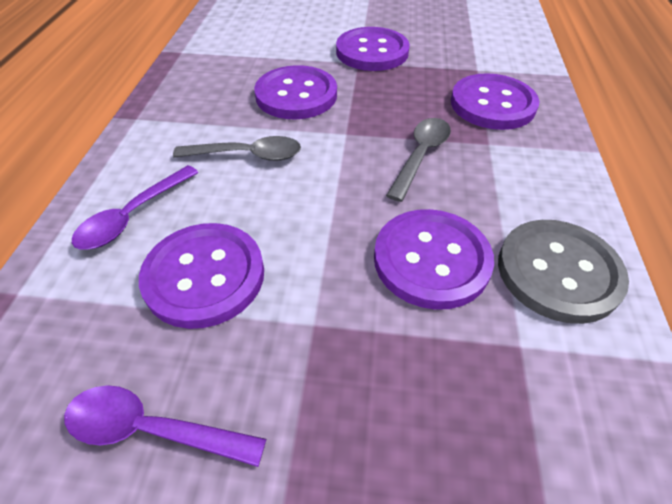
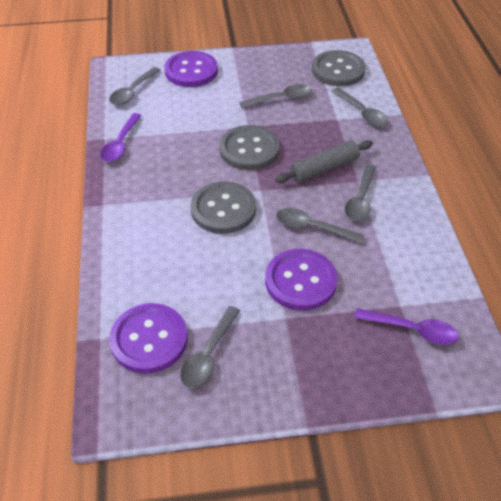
grey button: [498,220,629,324] = 1 -> [191,181,256,234] [219,125,279,170] [312,50,366,86] = 3
grey rolling pin: none = 0 -> [275,140,373,183] = 1
grey spoon: [173,136,301,161] [386,118,451,202] = 2 -> [109,67,160,105] [180,306,240,388] [239,84,312,108] [276,208,365,244] [332,88,388,127] [345,164,376,221] = 6
purple button: [139,223,264,329] [254,65,337,119] [336,27,410,71] [374,209,494,310] [451,73,539,130] = 5 -> [109,303,188,374] [164,51,218,87] [265,249,338,311] = 3

